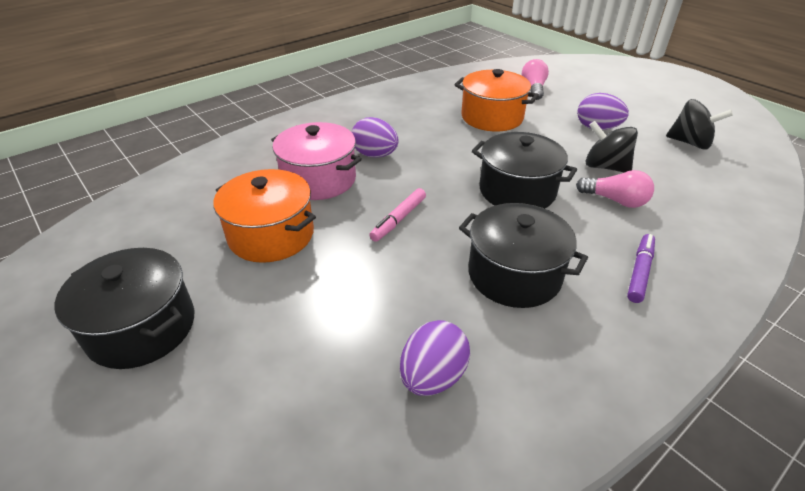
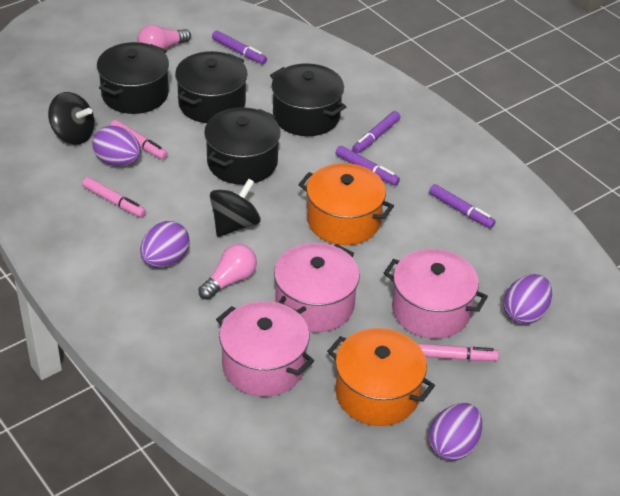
black pot: [55,248,194,369] [459,203,588,308] [472,132,577,209] = 3 -> [97,42,169,114] [175,51,248,123] [204,107,281,185] [270,63,346,136] = 4
pink marker: [369,188,426,242] = 1 -> [82,177,146,217] [110,120,168,160] [417,343,499,361] = 3
pink pot: [271,122,362,200] = 1 -> [216,301,314,397] [274,243,360,332] [384,249,488,339] = 3
purple egg: [352,117,399,157] [400,320,470,396] [577,93,629,130] = 3 -> [92,125,141,166] [140,221,190,267] [429,403,482,461] [503,274,552,325] = 4
purple marker: [627,234,655,303] = 1 -> [212,30,267,64] [336,146,400,186] [352,111,400,154] [429,184,496,228] = 4

